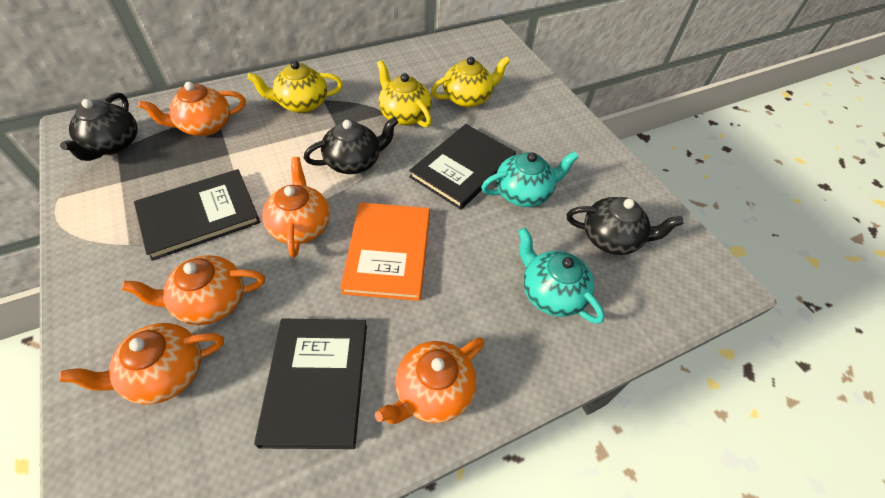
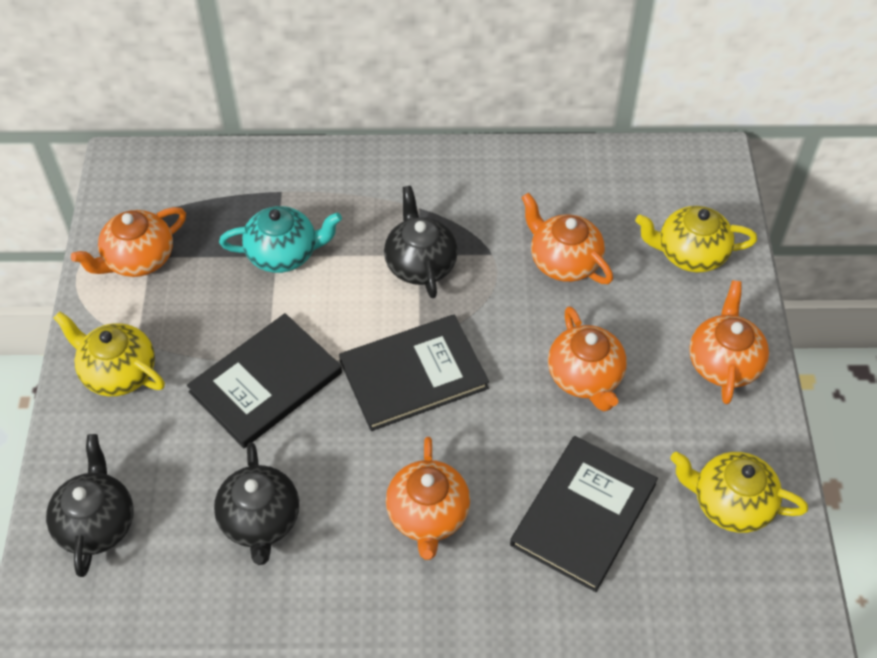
orange book: [340,202,430,301] = 1 -> none = 0
turquoise teapot: [481,151,579,207] [518,228,605,324] = 2 -> [219,206,342,273] = 1

